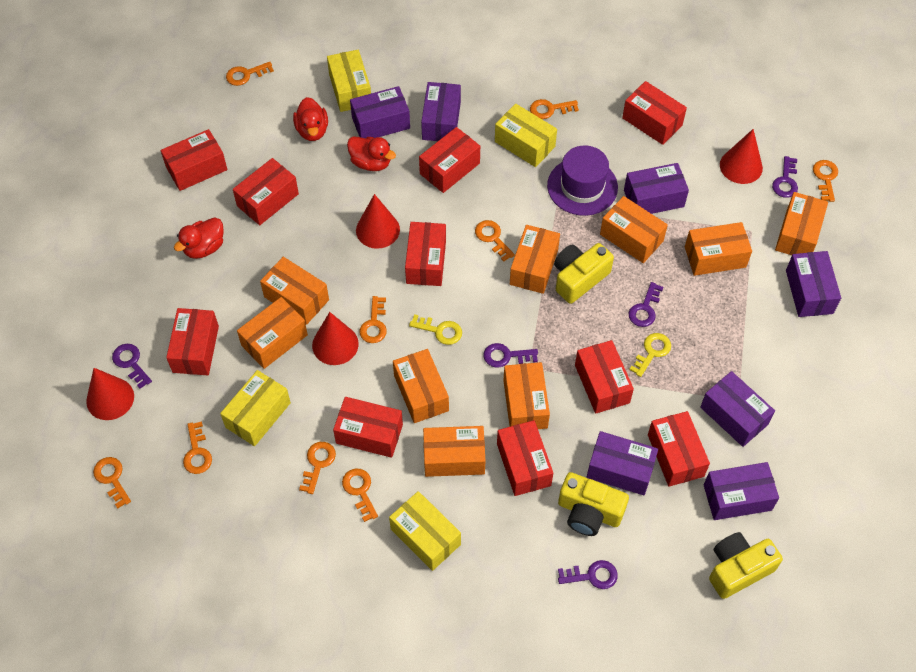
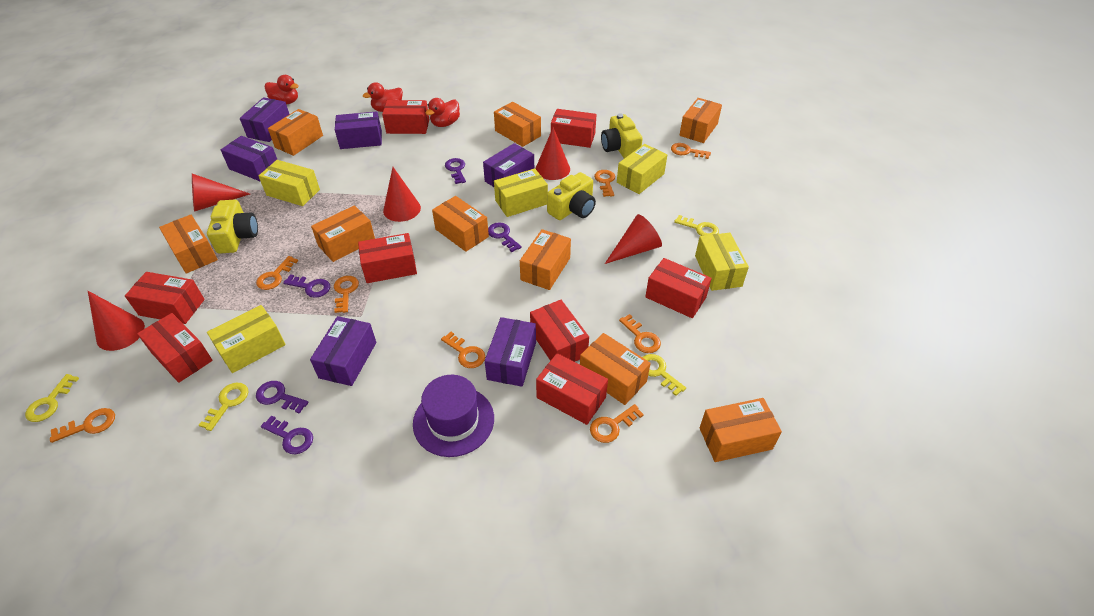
orange key: [93,457,131,508] [183,421,212,474] [226,62,274,86] [299,442,336,494] [342,469,378,522] [359,296,387,343] [475,220,515,261] [530,99,579,119] [813,160,838,202] = 9 -> [50,408,115,443] [256,256,298,290] [334,276,359,313] [441,332,485,368] [590,404,644,443] [594,170,615,197] [619,314,661,353] [671,143,711,159] = 8
purple box: [350,86,410,138] [421,82,461,141] [587,431,658,495] [624,163,689,214] [700,371,775,447] [704,462,779,520] [786,251,841,317] = 7 -> [221,136,277,182] [240,97,289,142] [310,316,376,386] [335,111,382,149] [483,143,534,187] [485,317,536,387] = 6
red box: [161,129,227,191] [166,308,219,375] [233,158,299,225] [333,397,403,458] [405,222,446,286] [419,127,480,193] [497,420,553,496] [575,340,634,414] [622,81,687,145] [648,411,710,487] = 10 -> [125,272,205,324] [137,313,213,383] [358,233,417,283] [382,100,429,134] [530,300,589,362] [536,353,608,425] [551,109,597,148] [645,258,712,318] = 8
red cone: [86,368,134,420] [312,312,359,365] [356,194,400,249] [720,129,763,184] = 4 -> [88,291,145,351] [192,174,250,212] [383,167,421,222] [535,127,570,180] [605,214,662,264] = 5
yellow box: [220,370,291,446] [327,50,371,112] [389,491,461,571] [495,104,557,167] = 4 -> [207,305,286,373] [259,160,320,206] [494,168,548,217] [617,144,667,194] [695,233,749,291] = 5
yellow key: [409,314,462,345] [629,333,671,377] = 2 -> [25,374,79,422] [199,382,249,431] [642,354,686,396] [674,215,719,236] = 4

